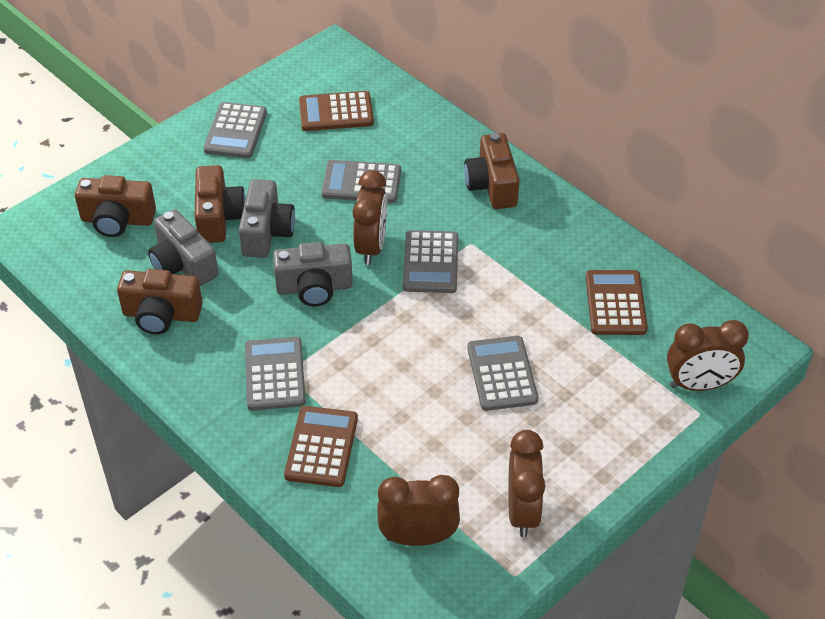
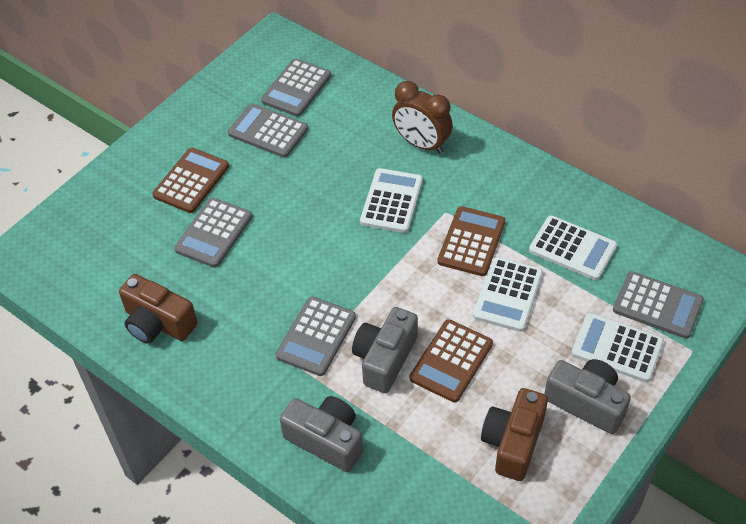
brown camera: [75,175,156,237] [117,269,203,334] [194,165,246,243] [464,133,519,209] = 4 -> [119,274,198,343] [481,388,548,481] = 2
brown clock: [353,170,387,265] [377,475,460,546] [508,430,545,537] [667,320,749,391] = 4 -> [392,81,453,154] = 1
white calculator: none = 0 -> [360,168,423,233] [473,257,543,332] [529,215,617,280] [571,313,664,382] = 4

